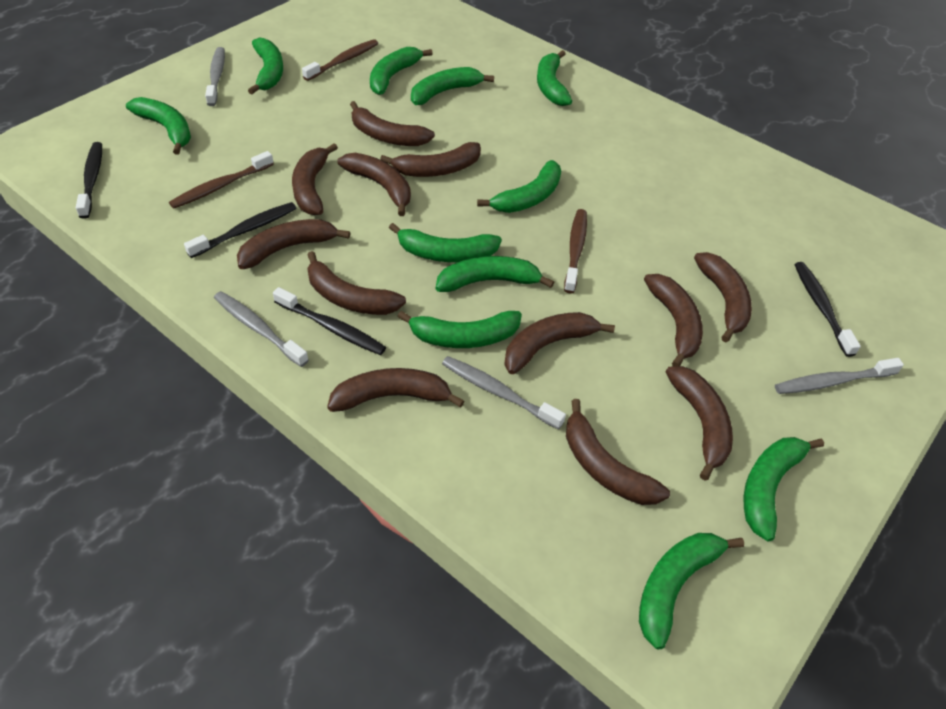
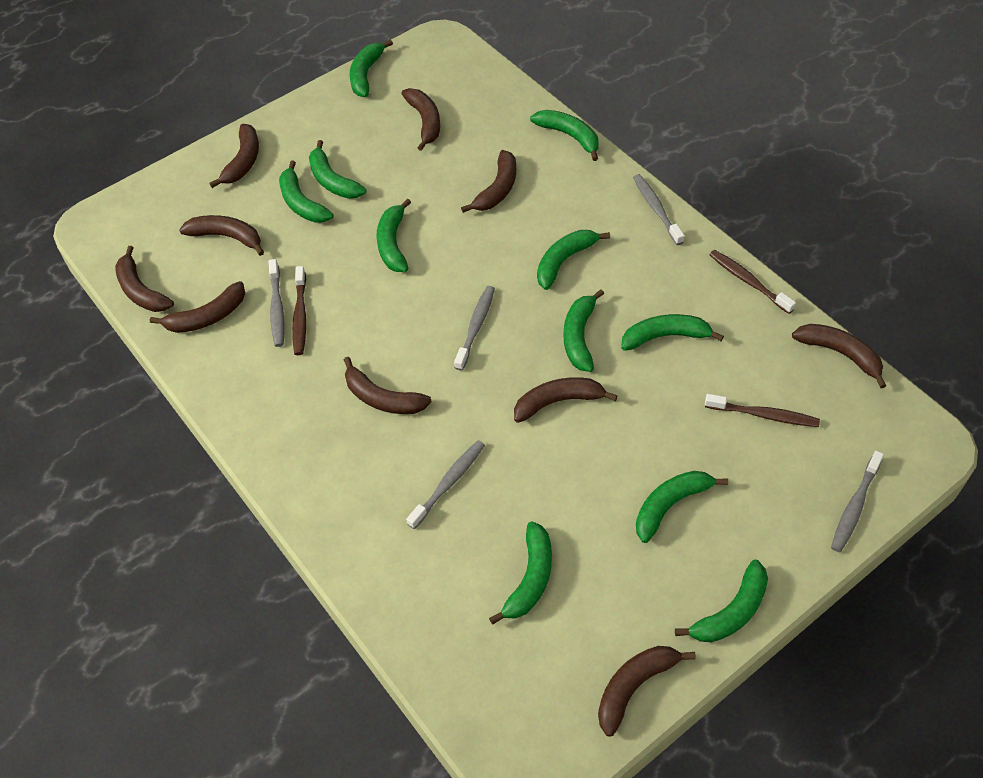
black toothbrush: [76,142,102,219] [184,202,296,258] [273,287,386,355] [795,262,861,357] = 4 -> none = 0
brown banana: [237,219,351,269] [292,143,338,215] [307,251,406,315] [327,368,464,412] [337,153,411,216] [350,101,435,146] [380,142,481,177] [504,312,615,374] [566,399,670,505] [644,274,703,367] [666,366,733,481] [694,252,752,342] = 12 -> [115,246,174,312] [150,281,245,333] [179,215,264,256] [209,124,259,188] [344,357,432,414] [401,88,440,151] [461,150,516,213] [514,377,618,423] [598,646,696,737] [792,324,886,388] = 10
grey toothbrush: [205,47,225,106] [214,291,309,367] [442,356,566,430] [775,358,904,394] = 4 -> [269,259,285,347] [406,440,485,529] [454,286,495,371] [633,174,684,245] [831,451,884,552] = 5

